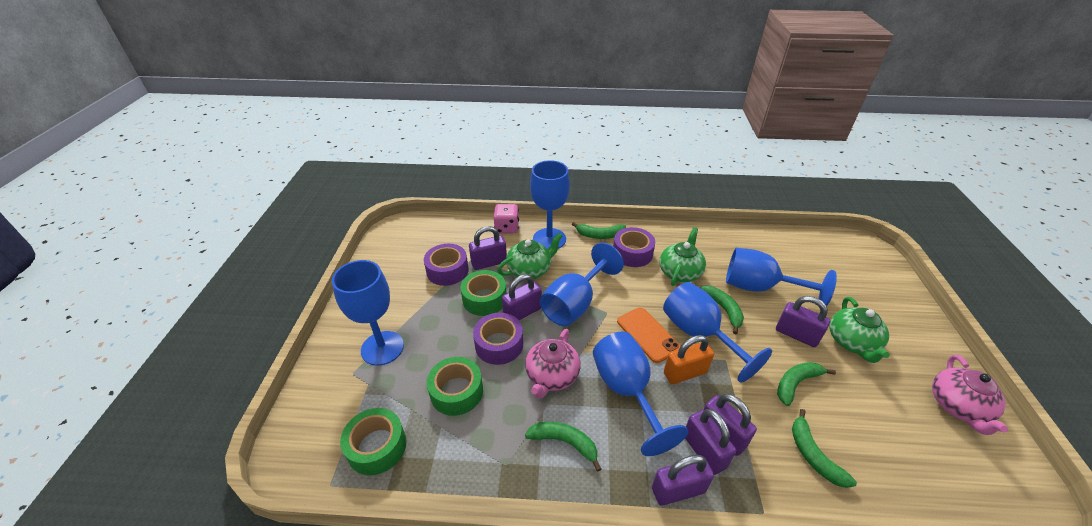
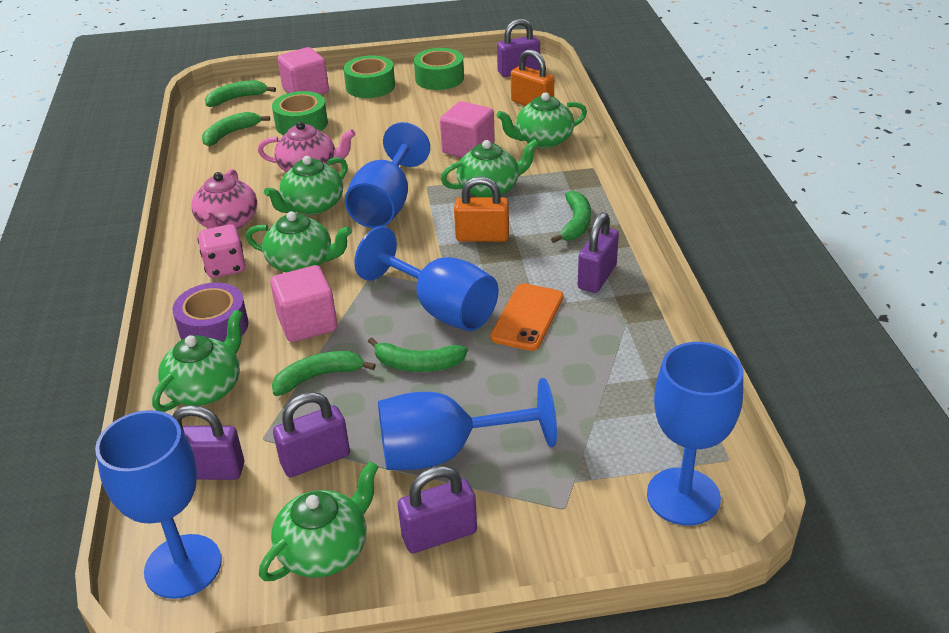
blue goblet: [332,260,404,366] [530,160,570,249] [540,243,624,326] [593,331,688,456] [663,282,772,383] [726,248,837,306] = 6 -> [95,410,222,599] [345,122,430,228] [354,226,499,331] [378,378,557,470] [647,342,743,526] = 5
green teapot: [497,233,563,279] [659,227,706,286] [830,297,890,363] = 3 -> [152,310,243,412] [246,211,352,272] [259,461,379,581] [264,156,348,215] [441,139,539,198] [496,92,587,148] = 6
orange padlock: [664,335,714,384] = 1 -> [454,176,509,242] [511,49,554,106] = 2
pink cube: none = 0 -> [270,265,337,342] [278,47,329,95] [440,101,495,158] = 3
purple padlock: [469,226,507,270] [502,274,542,320] [652,455,714,506] [685,409,736,475] [704,394,757,456] [776,296,830,347] = 6 -> [172,405,244,480] [273,392,350,477] [398,466,477,553] [497,19,540,77] [578,212,619,293] = 5
purple tape: [424,244,469,286] [473,313,523,365] [613,227,655,267] = 3 -> [172,282,249,343] = 1

